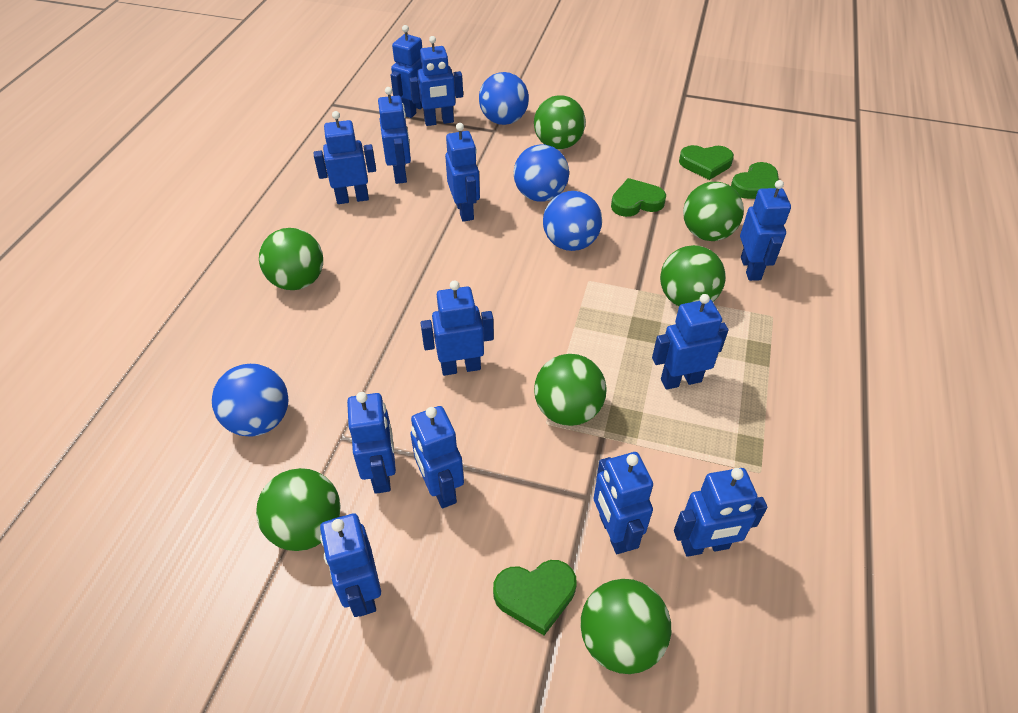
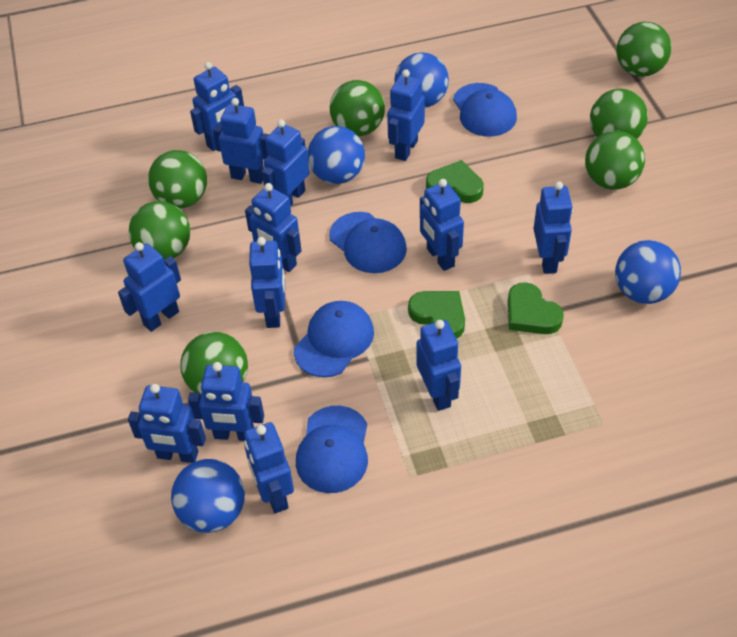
blue cap: none = 0 -> [294,301,374,377] [296,406,368,493] [329,212,407,273] [453,83,517,137] = 4
green heart: [493,560,577,635] [611,178,666,217] [679,145,734,180] [731,162,779,199] = 4 -> [408,291,465,339] [426,160,484,203] [508,282,564,334] = 3

